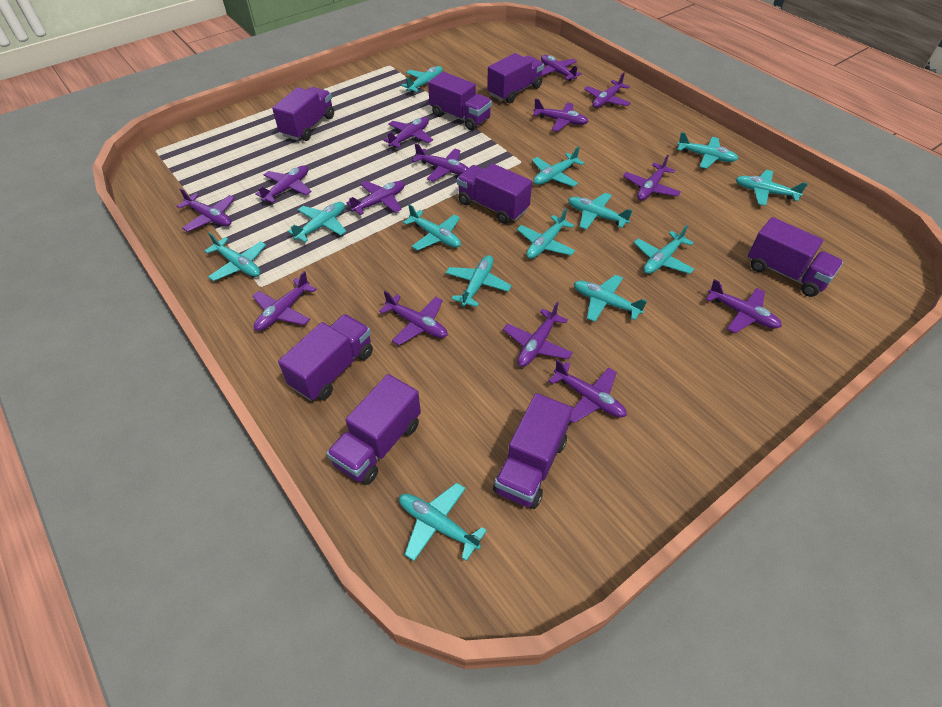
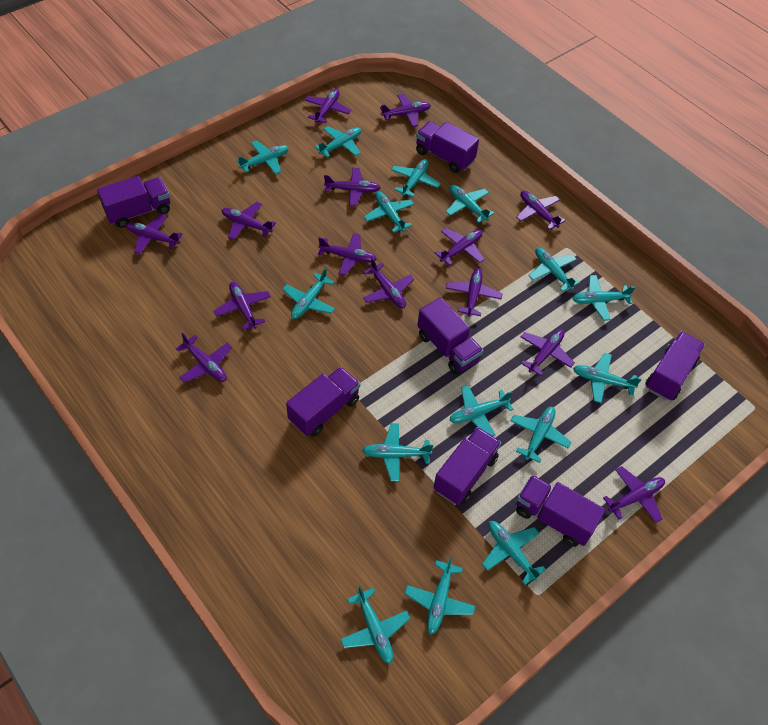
purple truck: [272,87,334,141] [278,314,373,401] [326,374,421,485] [428,72,492,131] [457,163,532,224] [487,53,544,103] [493,393,573,509] [748,217,843,297] = 8 -> [97,176,170,228] [286,367,360,437] [416,121,479,173] [417,297,484,374] [433,427,501,505] [516,475,605,547] [645,331,705,401] = 7
turquoise plane: [204,232,266,281] [288,202,347,242] [399,483,487,561] [401,66,443,93] [403,204,461,251] [446,255,512,307] [517,208,575,259] [532,146,584,187] [568,193,633,230] [574,275,647,322] [634,225,694,274] [677,132,738,169] [736,170,808,206] = 13 -> [236,140,289,174] [283,268,335,319] [314,126,361,158] [340,586,410,664] [362,423,433,481] [364,191,414,233] [391,159,441,197] [405,556,475,635] [446,185,494,223] [450,385,514,436] [482,521,546,585] [511,407,571,463] [529,247,580,292] [572,275,635,321] [573,353,642,403] = 15

